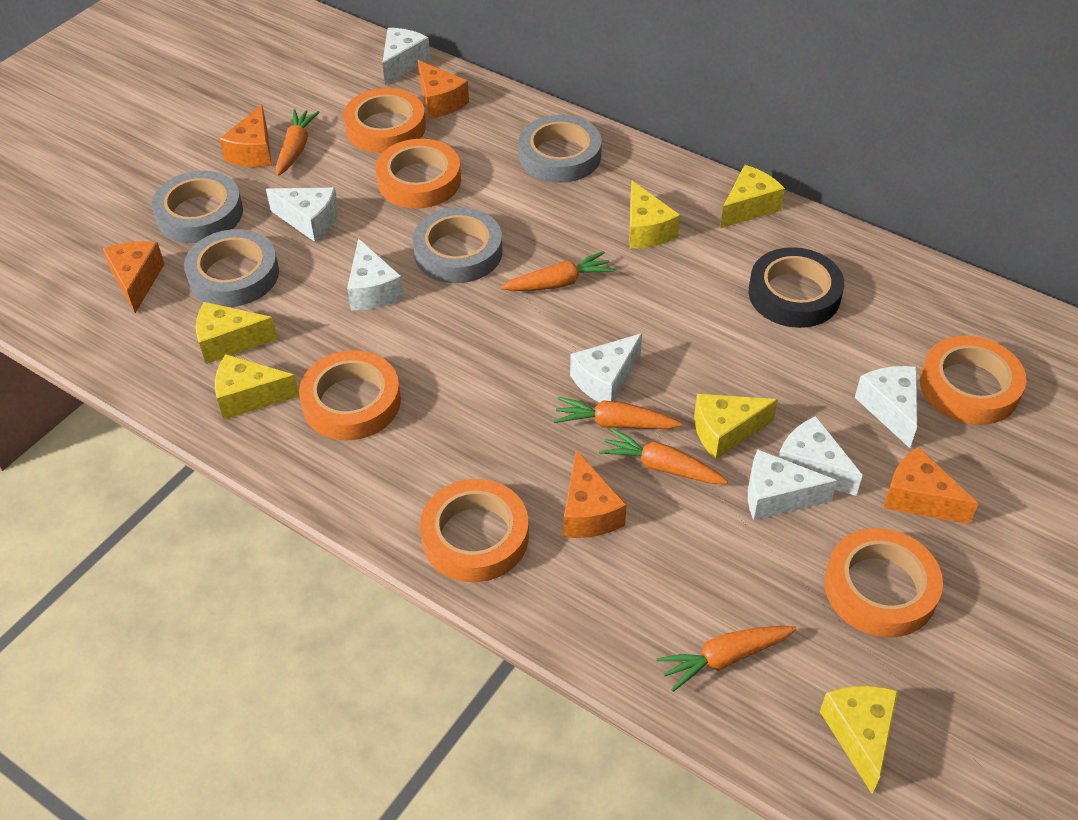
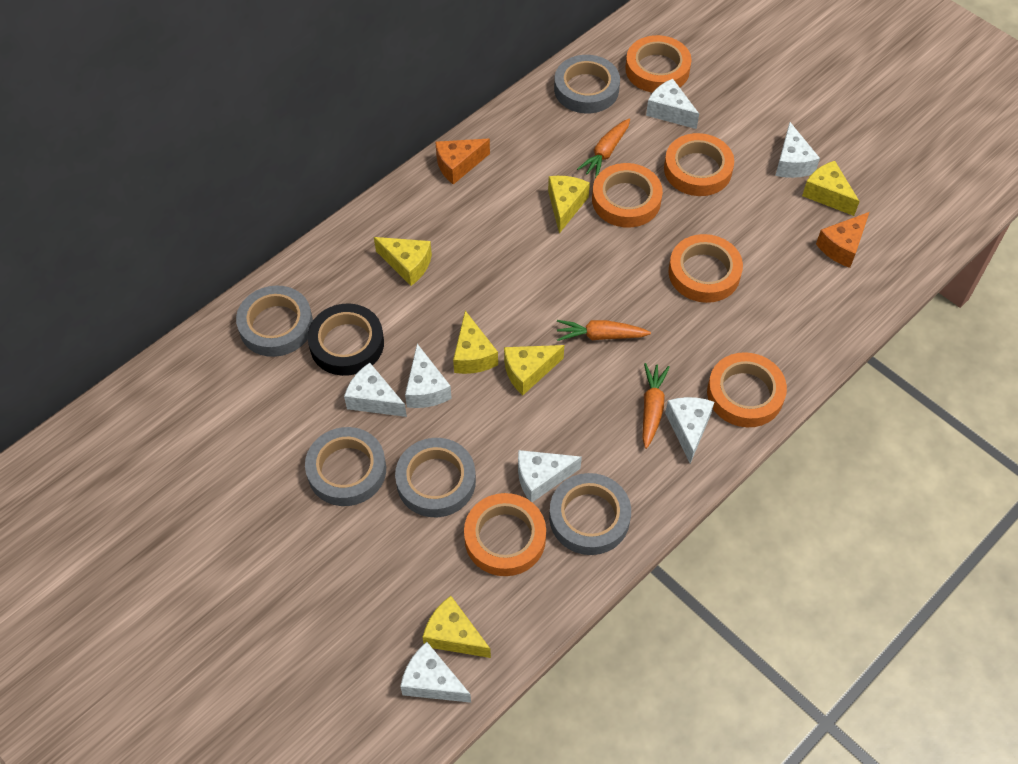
grey tape: [152,171,243,243] [184,229,279,307] [413,207,502,283] [519,115,602,183] = 4 -> [236,285,313,357] [305,427,386,506] [395,438,476,517] [549,473,631,555] [554,55,620,113] = 5
orange carrot: [276,109,320,176] [501,251,615,291] [554,397,682,429] [599,428,728,484] [656,626,797,692] = 5 -> [557,320,651,341] [577,119,630,178] [642,363,670,449] = 3
orange cheese: [103,241,165,313] [219,104,272,167] [418,60,469,119] [564,450,627,538] [884,446,978,524] = 5 -> [435,139,490,185] [816,212,870,268] = 2

